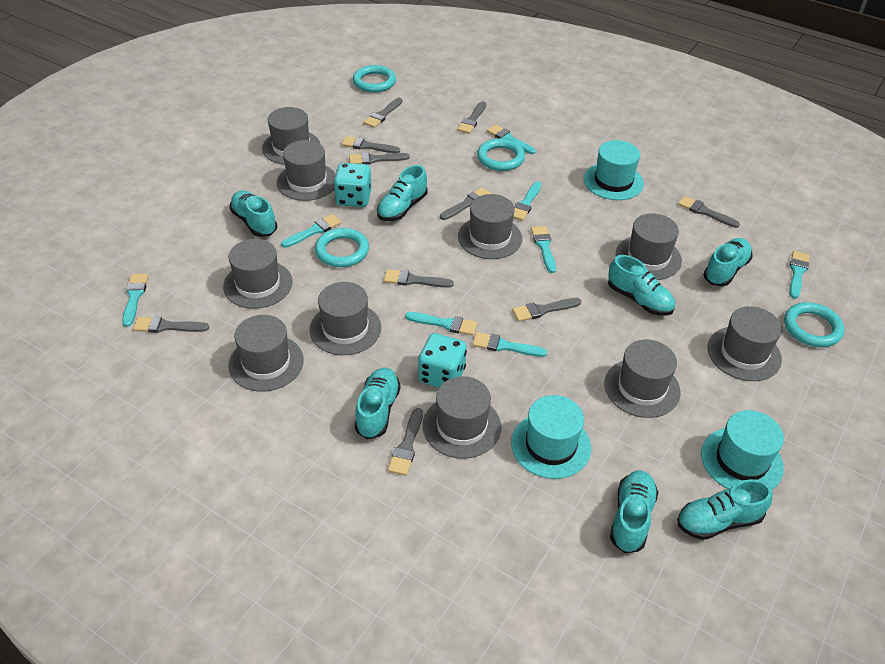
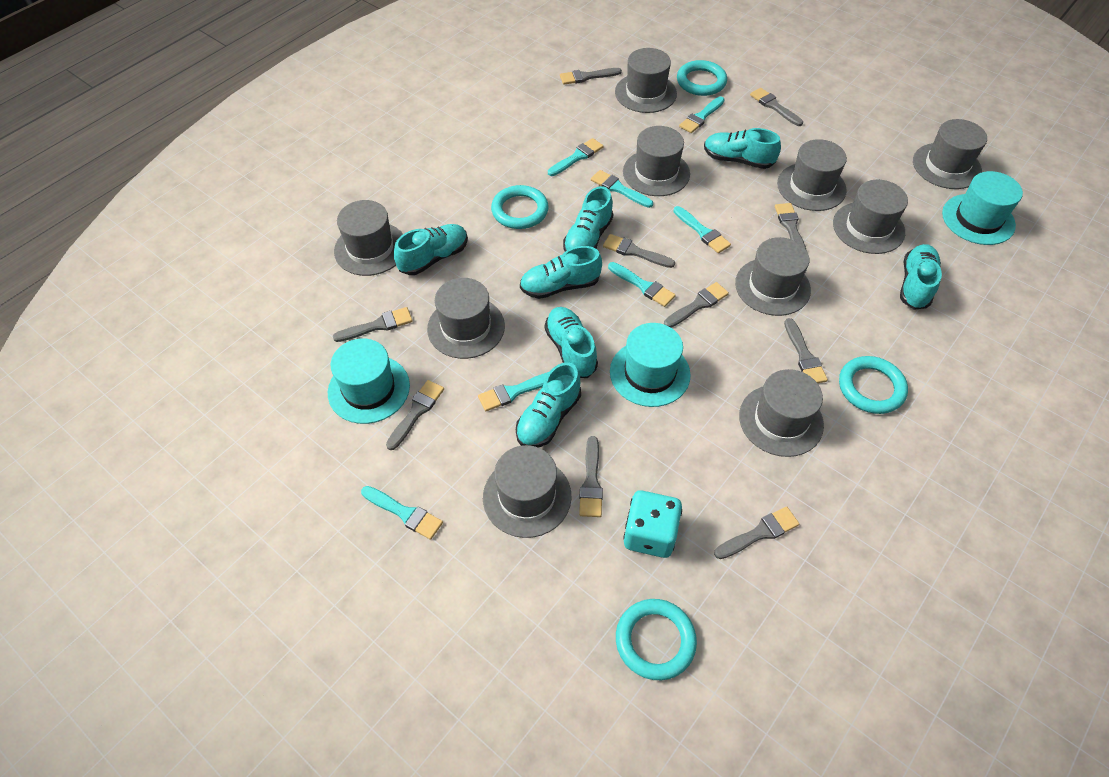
turquoise brush: [122,274,148,327] [281,214,341,248] [405,312,477,336] [472,332,547,357] [487,124,536,154] [513,182,541,221] [531,226,556,273] [789,251,810,299] = 8 -> [361,486,443,540] [478,372,549,411] [548,138,603,176] [591,170,653,208] [608,262,676,307] [673,206,731,253] [679,96,725,133] = 7
turquoise dice: [334,163,372,207] [418,333,467,388] = 2 -> [623,490,682,558] = 1

